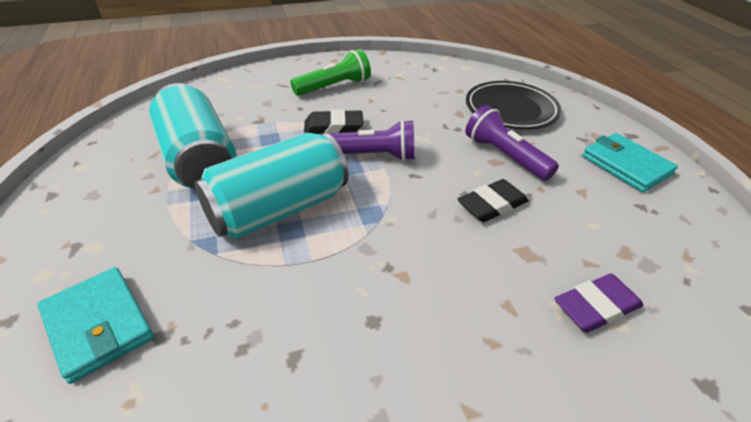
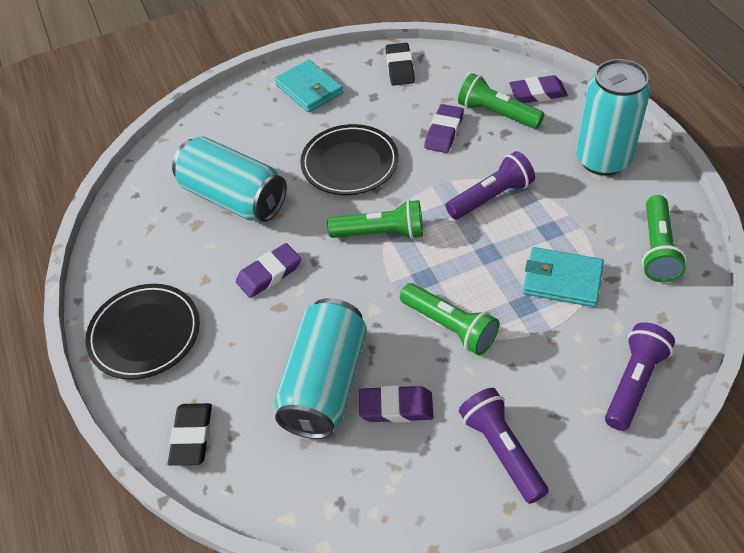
black plate: [466,81,561,129] = 1 -> [85,284,200,380] [300,124,399,195] = 2
green flashlight: [291,49,371,96] = 1 -> [327,200,423,239] [400,283,499,355] [458,73,544,129] [642,195,687,282] = 4
purple eraser: [554,274,643,333] = 1 -> [236,243,301,298] [359,385,434,423] [424,104,464,153] [509,75,568,103] = 4
purple flashlight: [319,120,415,161] [465,105,559,181] = 2 -> [446,151,535,219] [459,388,549,504] [605,322,675,431] = 3
turquoise can: [149,83,237,189] [194,133,348,239] = 2 -> [172,136,287,222] [275,298,367,439] [576,59,650,176] = 3

